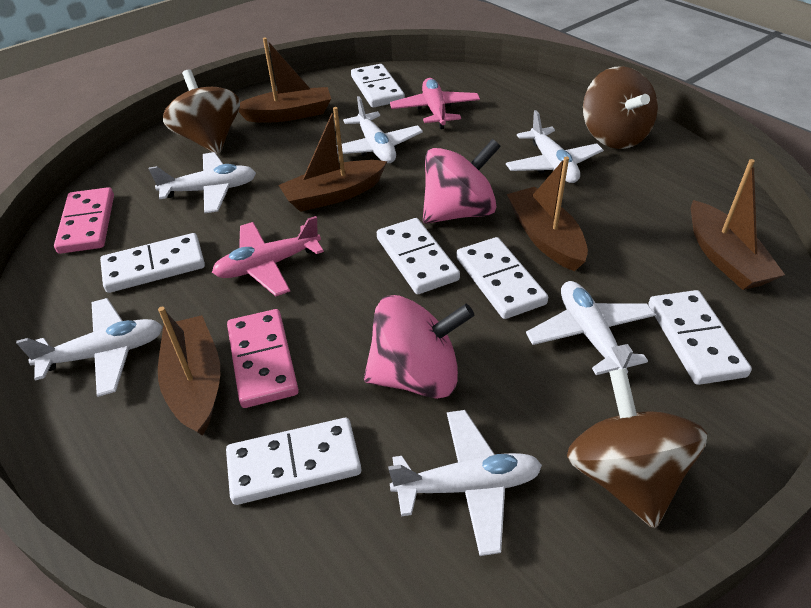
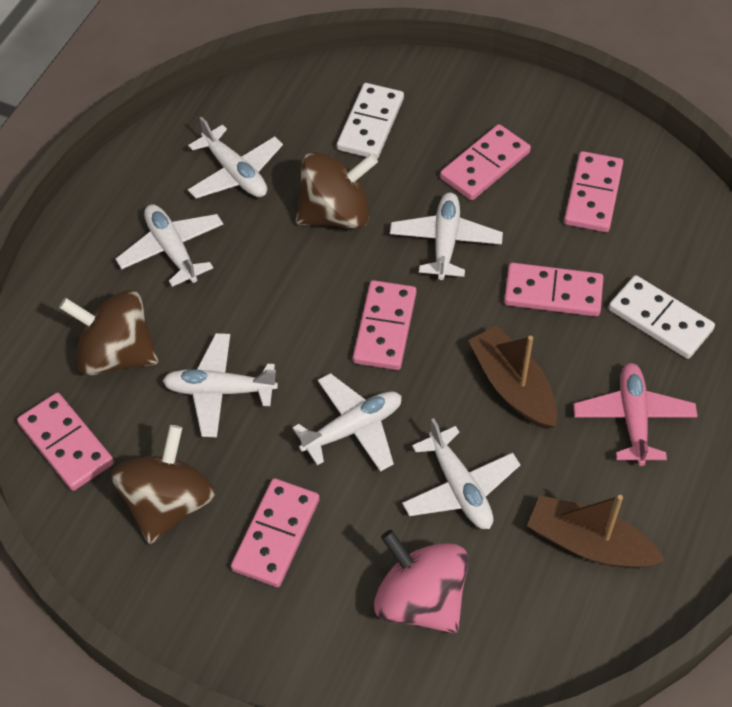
brown boat: [158,307,220,436] [238,37,331,122] [279,107,387,212] [507,156,588,271] [691,159,785,290] = 5 -> [468,325,558,429] [527,495,665,568] = 2
pink domino: [54,187,114,254] [227,309,299,408] = 2 -> [17,392,114,491] [231,478,320,587] [353,280,417,370] [440,124,531,200] [504,263,604,317] [564,151,623,232] = 6
pink plane: [212,216,324,296] [390,78,480,129] = 2 -> [573,363,698,466] = 1
pink spinning top: [364,295,474,399] [423,139,501,224] = 2 -> [374,530,469,634] = 1
white domino: [100,233,205,293] [226,418,361,505] [351,64,405,108] [377,218,460,294] [456,237,548,319] [648,290,752,385] = 6 -> [337,83,404,159] [609,275,715,359] = 2

